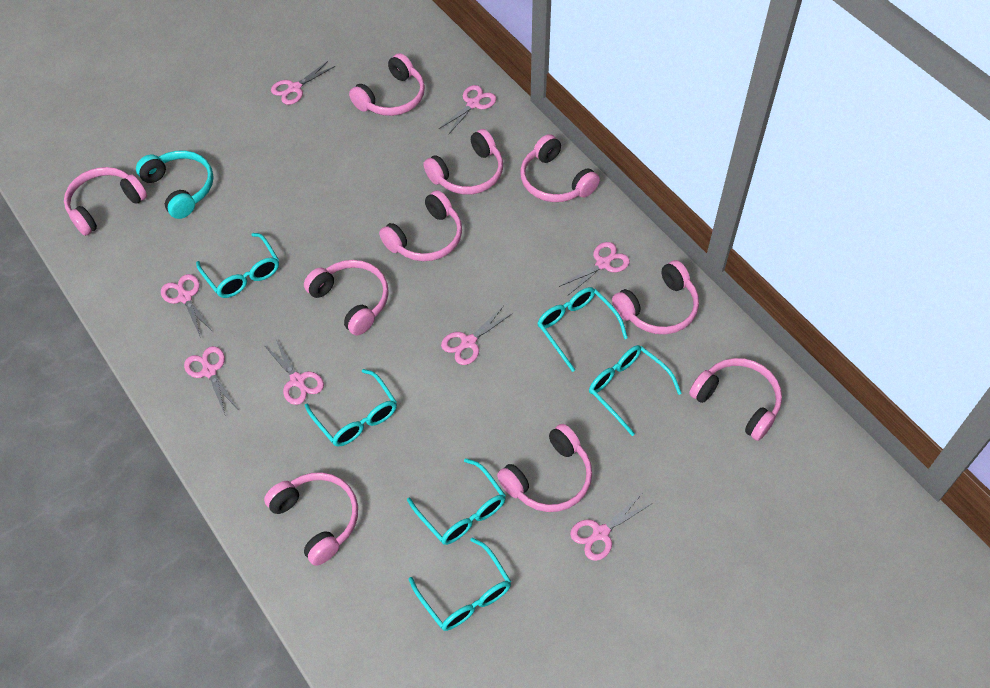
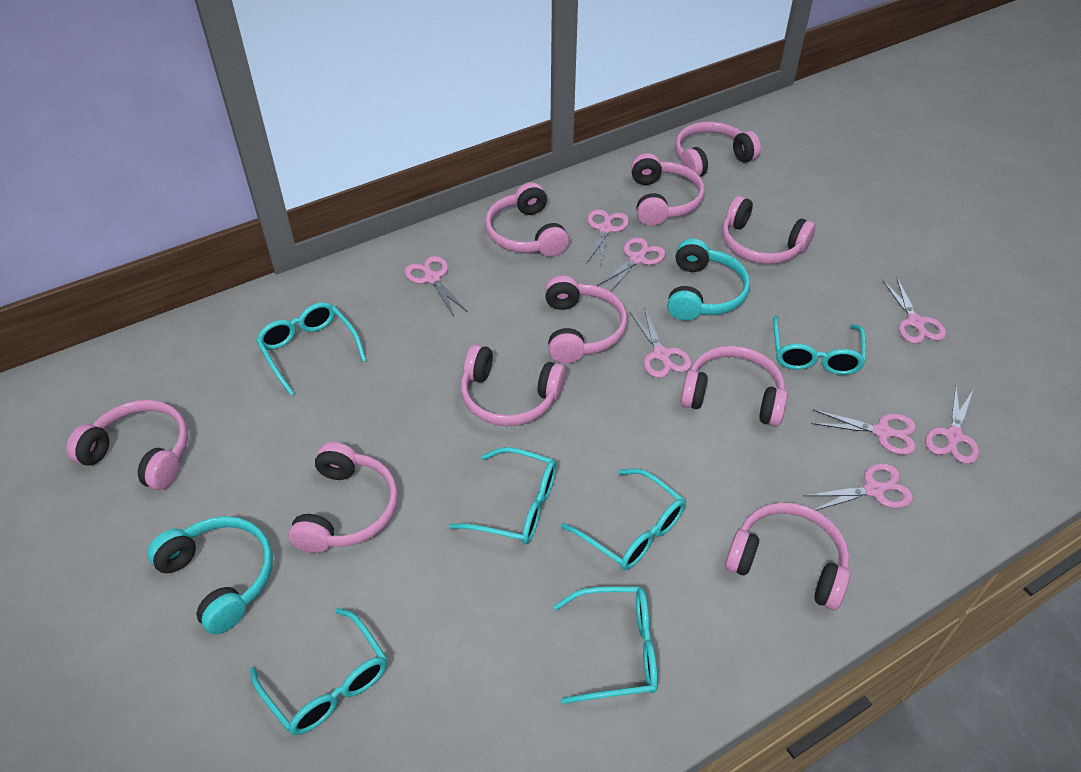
turquoise headphones: [136,151,214,219] = 1 -> [147,516,273,634] [667,238,750,321] = 2

